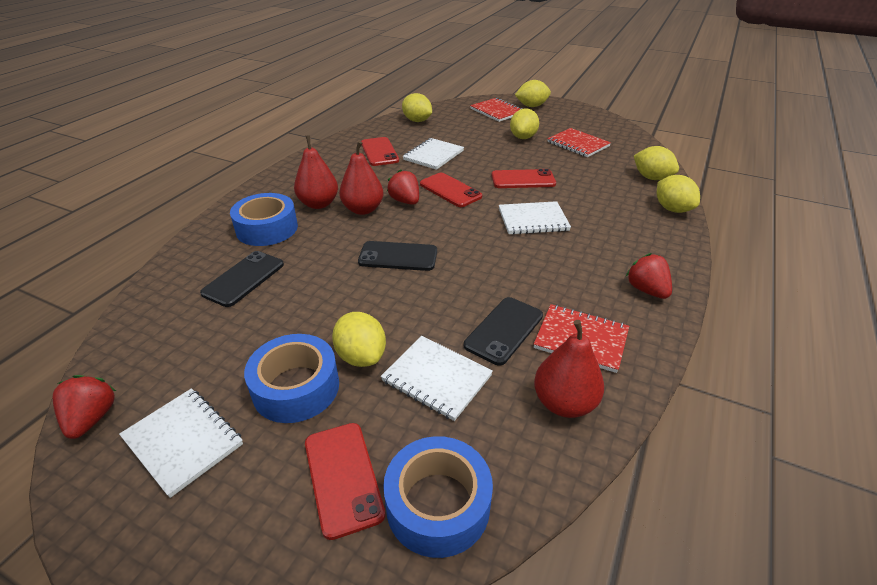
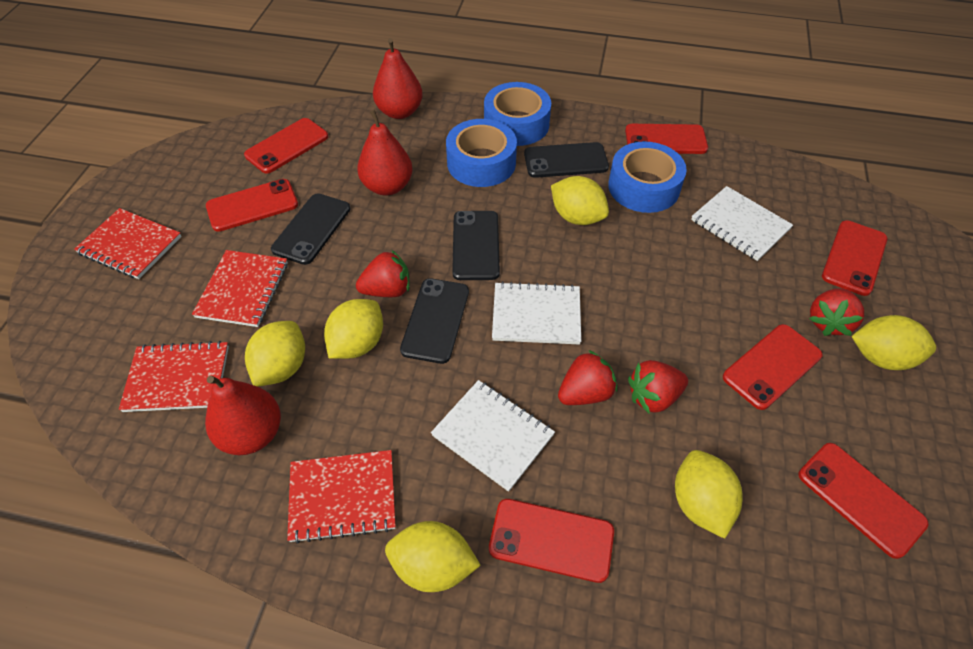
black phone: [200,251,284,307] [358,241,437,271] [464,297,543,366] = 3 -> [271,193,350,265] [400,278,469,364] [452,211,500,280] [524,142,609,178] = 4
red notebook: [470,98,523,122] [534,304,629,373] [547,128,611,157] = 3 -> [74,208,182,279] [119,341,229,412] [192,250,288,327] [287,450,396,544] = 4
red phone: [305,423,385,540] [361,137,399,166] [420,173,482,207] [491,169,556,188] = 4 -> [206,179,298,232] [244,118,328,173] [489,499,614,583] [625,124,708,154] [723,324,823,410] [799,443,929,559] [822,220,887,296] = 7
red strawberry: [53,375,116,439] [387,169,419,205] [626,253,672,299] = 3 -> [356,250,410,297] [558,350,617,405] [628,360,688,413] [809,288,864,336] = 4
white notebook: [119,388,243,498] [381,336,493,421] [403,138,464,170] [499,201,571,235] = 4 -> [431,380,555,492] [492,281,581,345] [691,186,793,261] = 3

